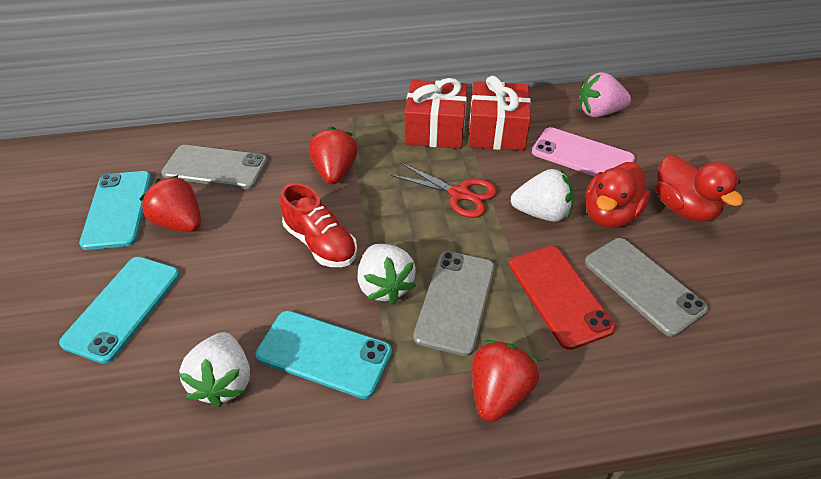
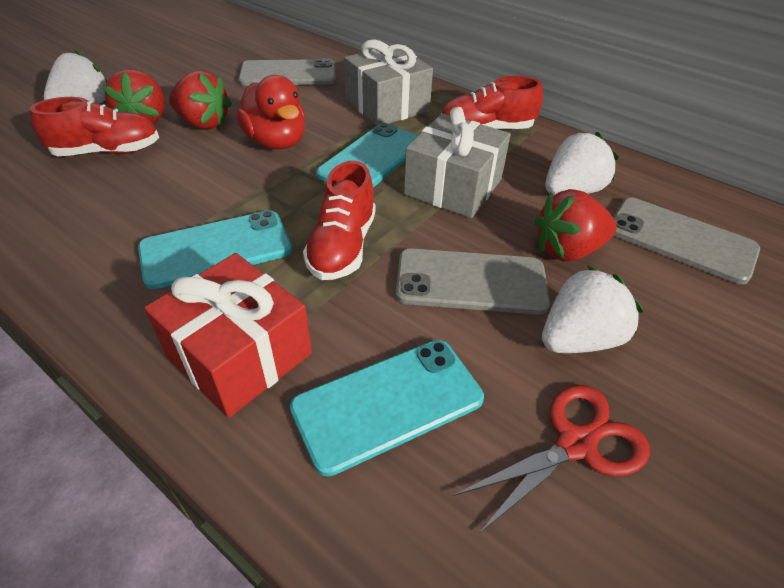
grey gift: none = 0 -> [344,39,433,126] [404,107,511,218] = 2
pink phone: [532,127,635,176] = 1 -> none = 0
pink strawberry: [579,72,631,117] = 1 -> none = 0
red duck: [585,162,651,228] [656,154,743,222] = 2 -> [236,75,305,150] = 1
red gift: [405,78,467,149] [469,76,531,151] = 2 -> [144,253,312,418] = 1
red phone: [509,246,616,350] = 1 -> none = 0
red shoe: [280,183,357,267] = 1 -> [30,97,159,156] [303,161,376,280] [442,76,543,129] = 3

